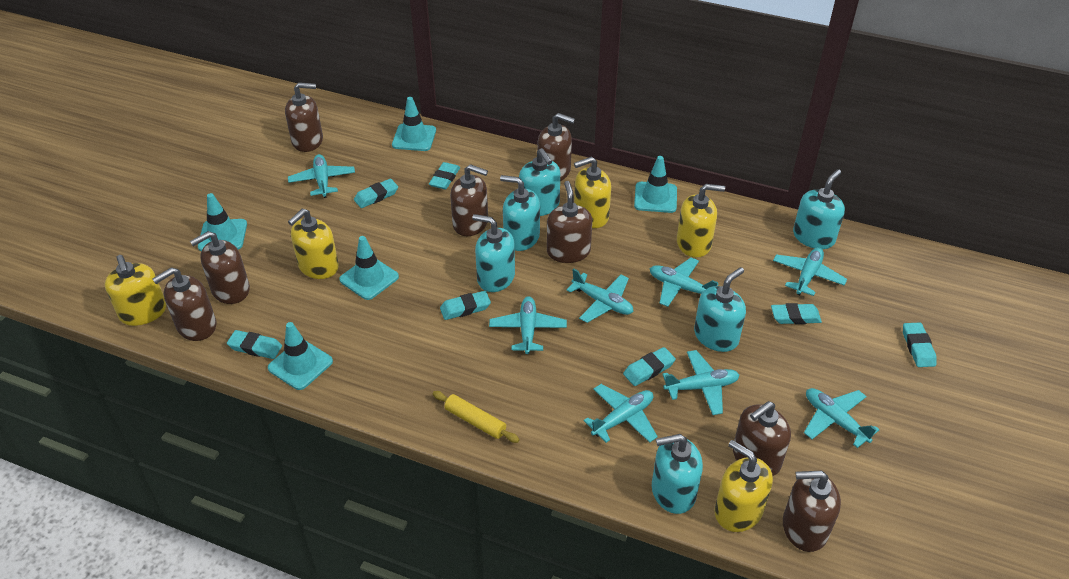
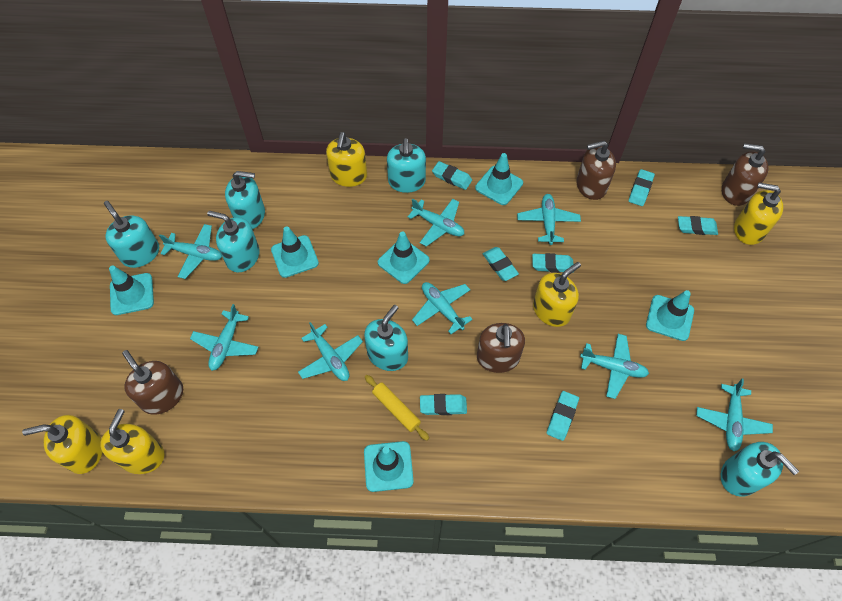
brown soap dispenser: [153,267,216,341] [190,231,250,304] [285,82,323,152] [450,164,488,236] [537,113,575,181] [547,181,592,263] [733,401,791,476] [783,471,841,552] = 8 -> [122,350,183,415] [477,323,525,373] [576,141,616,200] [722,143,768,206] = 4
turquoise traffic cone: [198,193,247,251] [268,322,333,390] [339,236,399,300] [392,97,436,151] [634,156,677,213] = 5 -> [109,266,154,315] [271,226,319,278] [364,441,413,492] [378,232,430,284] [475,153,523,205] [646,290,694,341] = 6

